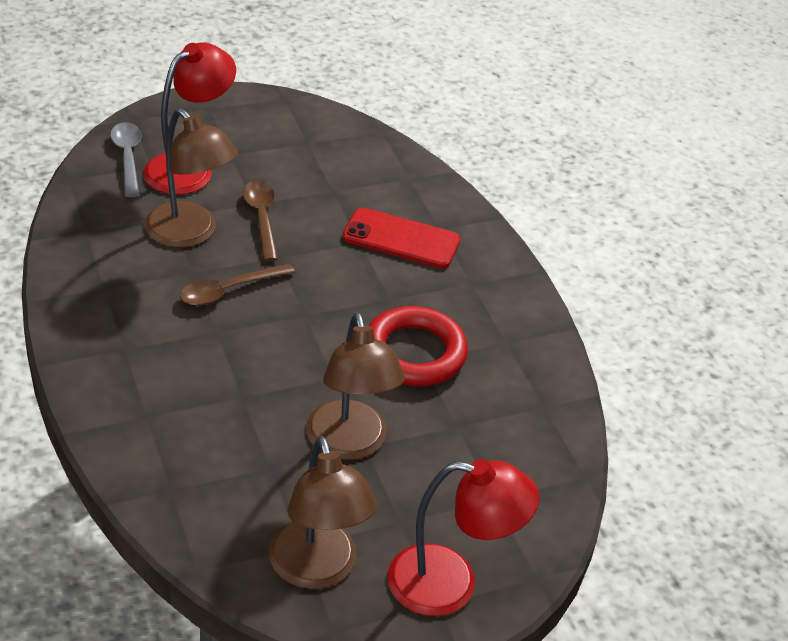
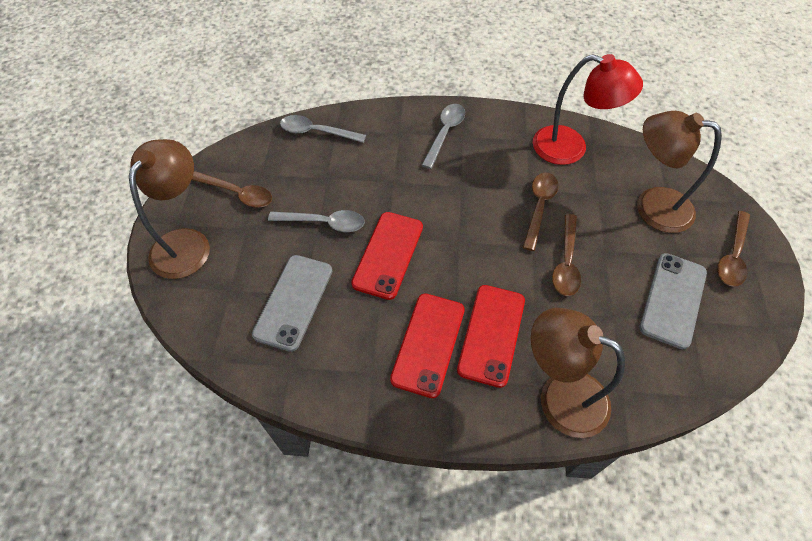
brown spoon: [180,263,295,306] [243,180,278,262] = 2 -> [192,171,272,208] [523,173,559,251] [552,214,581,296] [717,211,750,287] = 4
grey phone: none = 0 -> [252,255,332,352] [639,253,707,349] = 2
grey spoon: [110,122,142,197] = 1 -> [268,210,365,232] [280,115,366,143] [422,104,465,169] = 3
red lamp: [143,43,236,195] [387,459,539,616] = 2 -> [533,54,643,165] = 1
red phone: [342,207,461,268] = 1 -> [351,212,423,300] [390,293,465,398] [457,285,525,388] = 3
red ring: [369,306,468,386] = 1 -> none = 0

